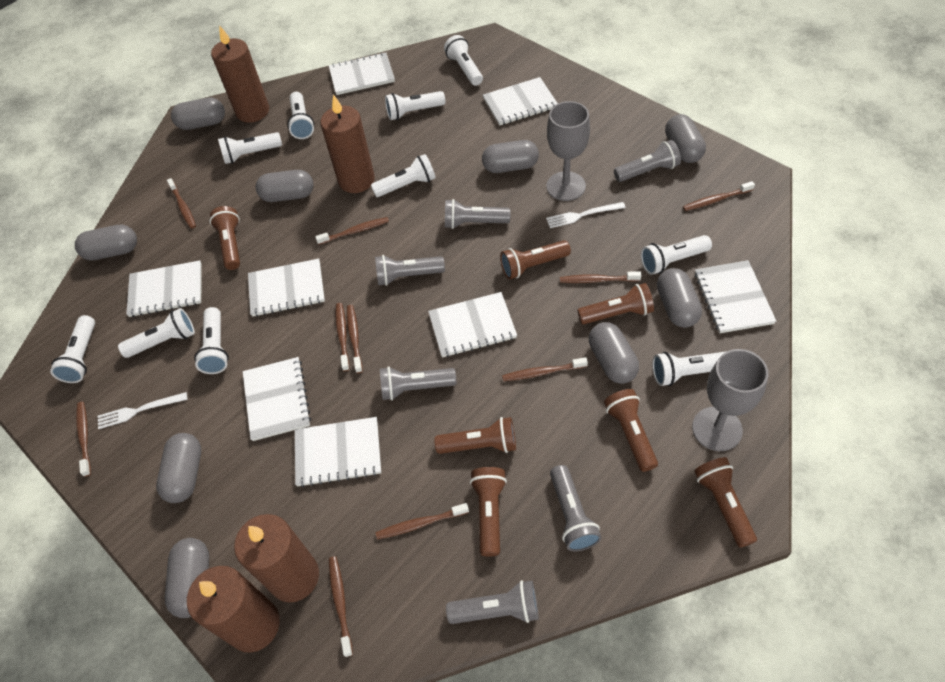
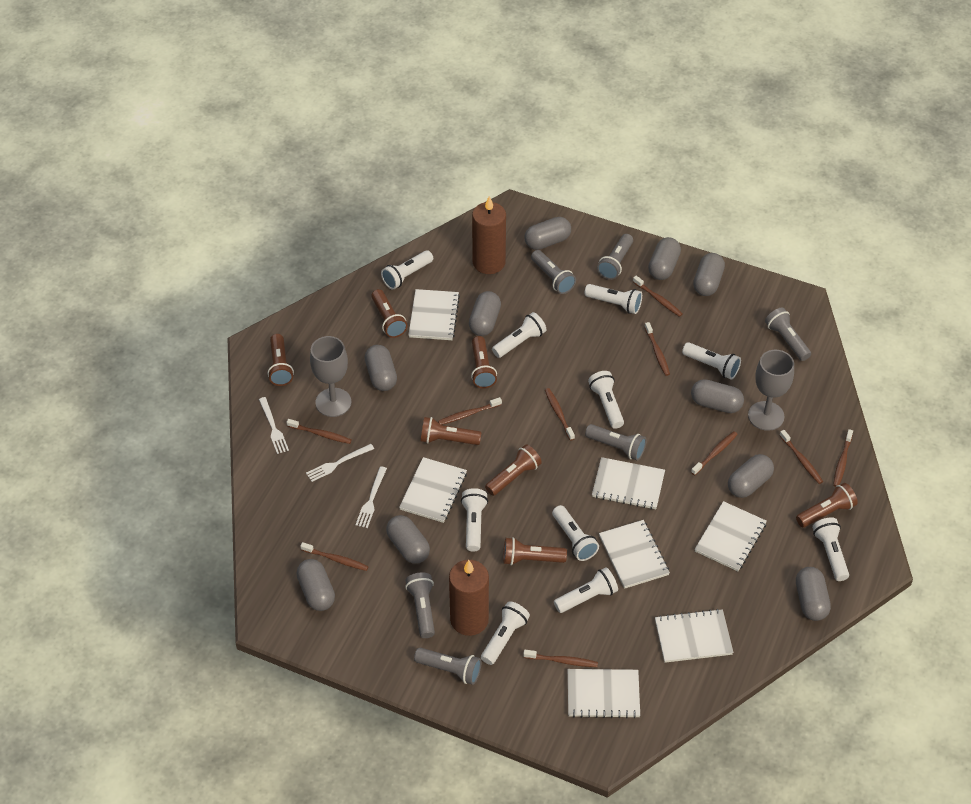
brown candle: [187,566,280,653] [211,26,269,123] [234,514,319,602] [320,94,375,193] = 4 -> [449,560,489,636] [472,196,506,274] = 2
grey capsule: [75,225,137,261] [156,433,201,503] [165,538,209,618] [171,97,225,130] [256,170,314,202] [482,140,539,173] [589,322,639,384] [657,268,702,328] [665,114,706,163] = 9 -> [296,559,335,611] [365,345,397,391] [386,515,430,564] [469,291,501,336] [525,217,571,250] [648,237,681,280] [691,379,744,413] [693,253,725,296] [728,454,774,498] [796,567,831,621] = 10
white fork: [98,392,188,429] [546,202,626,228] = 2 -> [259,397,289,454] [306,444,374,482] [355,466,387,528] = 3
white notebook: [126,260,202,317] [243,357,311,441] [248,259,325,317] [295,417,381,487] [329,52,395,95] [428,292,517,358] [483,77,558,126] [695,260,776,333] = 8 -> [399,457,467,523] [408,289,460,340] [568,669,640,718] [592,457,665,509] [599,520,670,589] [655,609,733,663] [695,501,767,571] = 7

